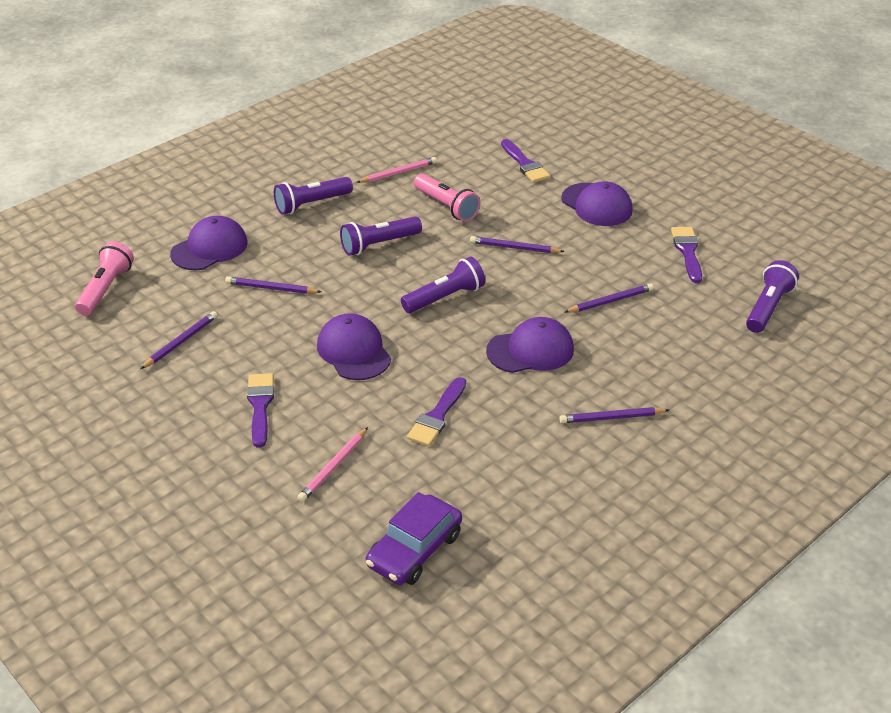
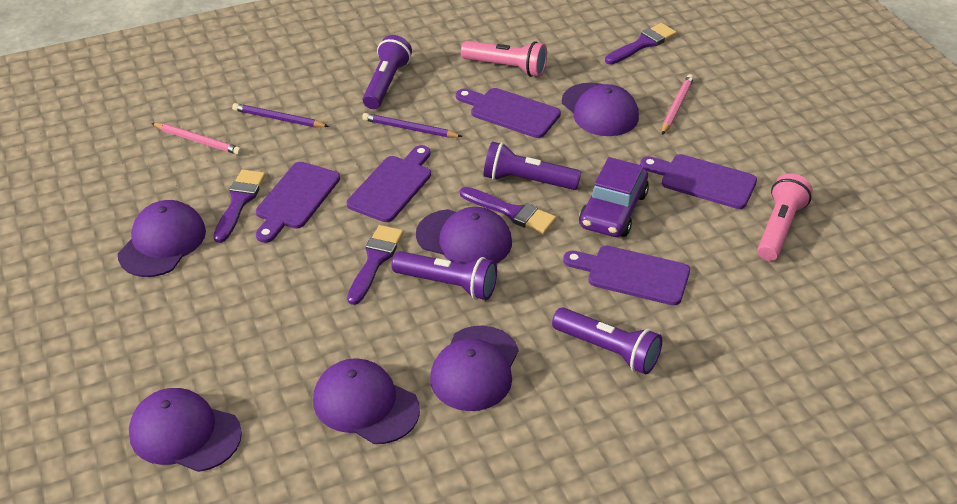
purple cap: [170,216,247,270] [317,313,391,380] [486,317,574,373] [561,181,633,226] = 4 -> [118,200,206,277] [129,388,242,472] [313,358,420,444] [416,207,512,264] [430,326,519,411] [562,83,639,136] = 6
purple cutting board: none = 0 -> [256,162,340,243] [347,145,431,222] [456,88,561,138] [563,246,690,305] [640,154,757,209] = 5
purple pencil: [140,311,218,369] [225,277,321,294] [470,236,565,253] [559,407,669,423] [565,283,654,313] = 5 -> [232,103,329,127] [362,113,463,137] = 2

